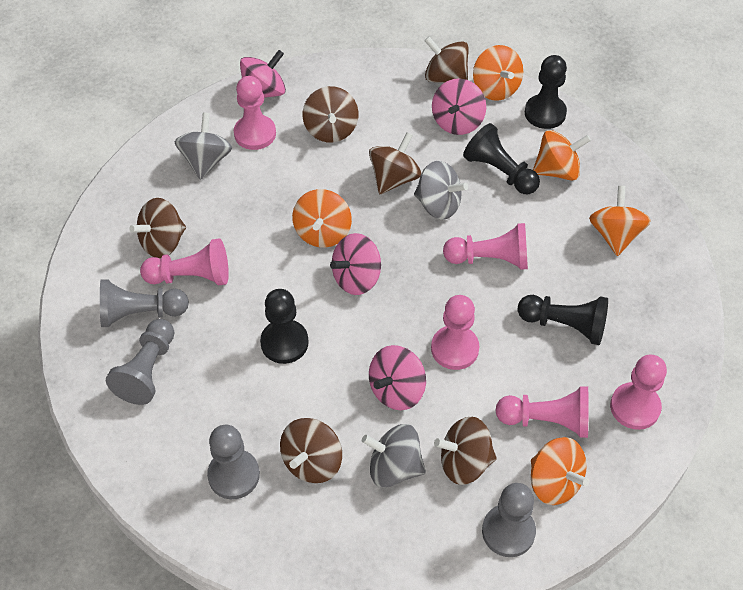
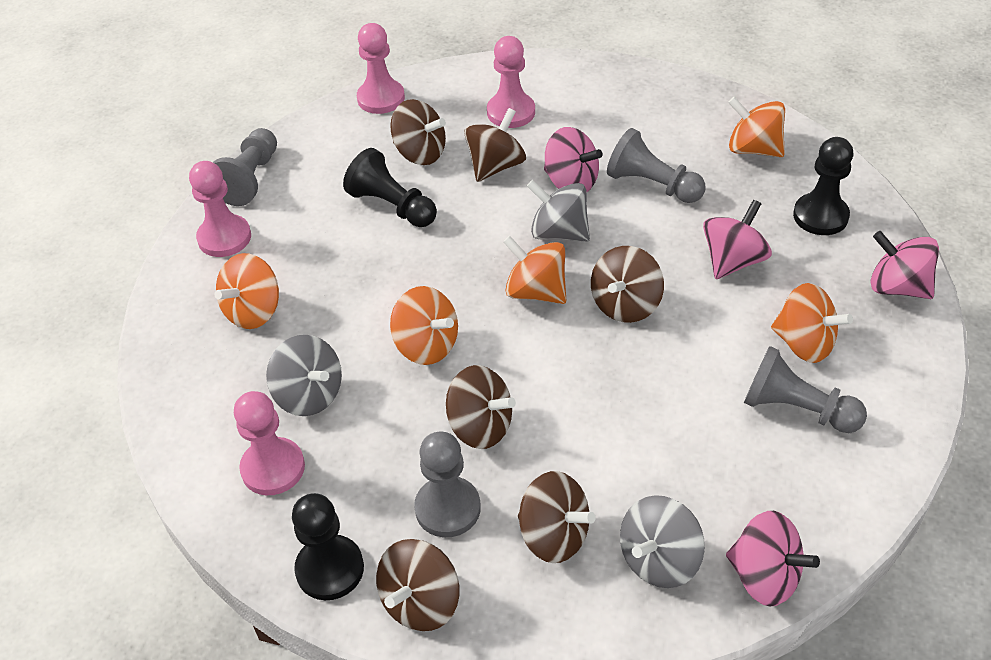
black pawn: [260,289,309,364] [463,123,540,194] [518,295,608,345] [525,55,567,129] = 4 -> [292,493,364,600] [343,148,437,227] [793,137,853,235] = 3
pink pawn: [140,238,229,286] [234,76,276,150] [431,295,480,370] [443,223,528,270] [496,386,588,438] [610,355,667,430] = 6 -> [189,161,251,257] [234,391,305,495] [357,23,405,114] [487,36,535,128] = 4

